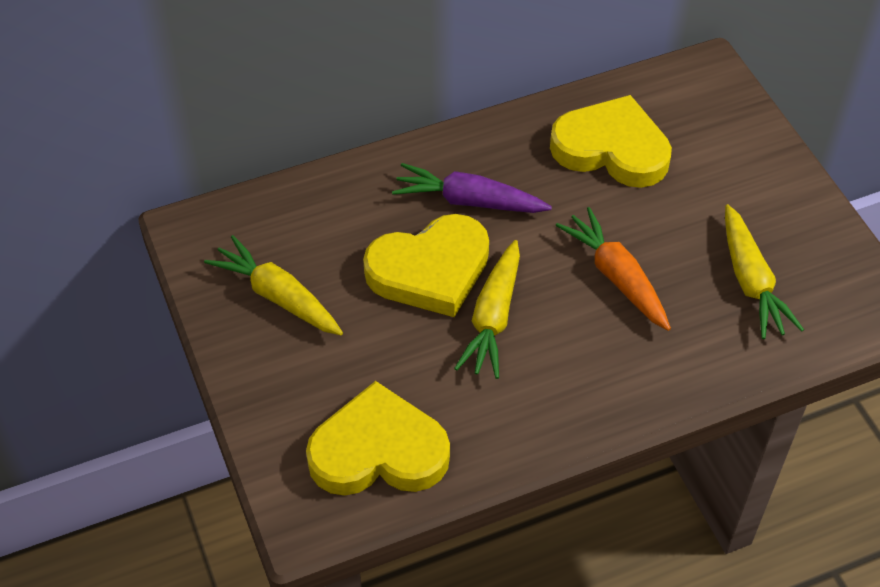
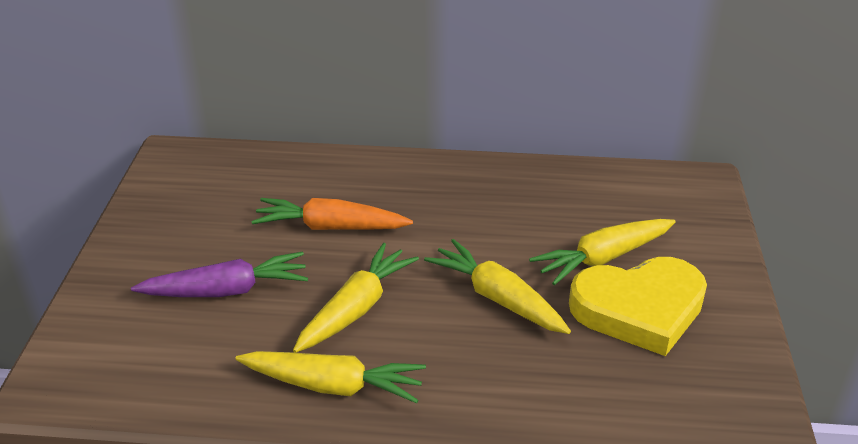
yellow carrot: [204,235,343,335] [454,240,520,379] [725,204,804,339] = 3 -> [236,351,426,403] [293,243,419,353] [424,239,571,334] [529,219,675,285] = 4
yellow heart: [306,381,450,495] [363,214,489,317] [550,95,672,188] = 3 -> [569,257,707,356] = 1

